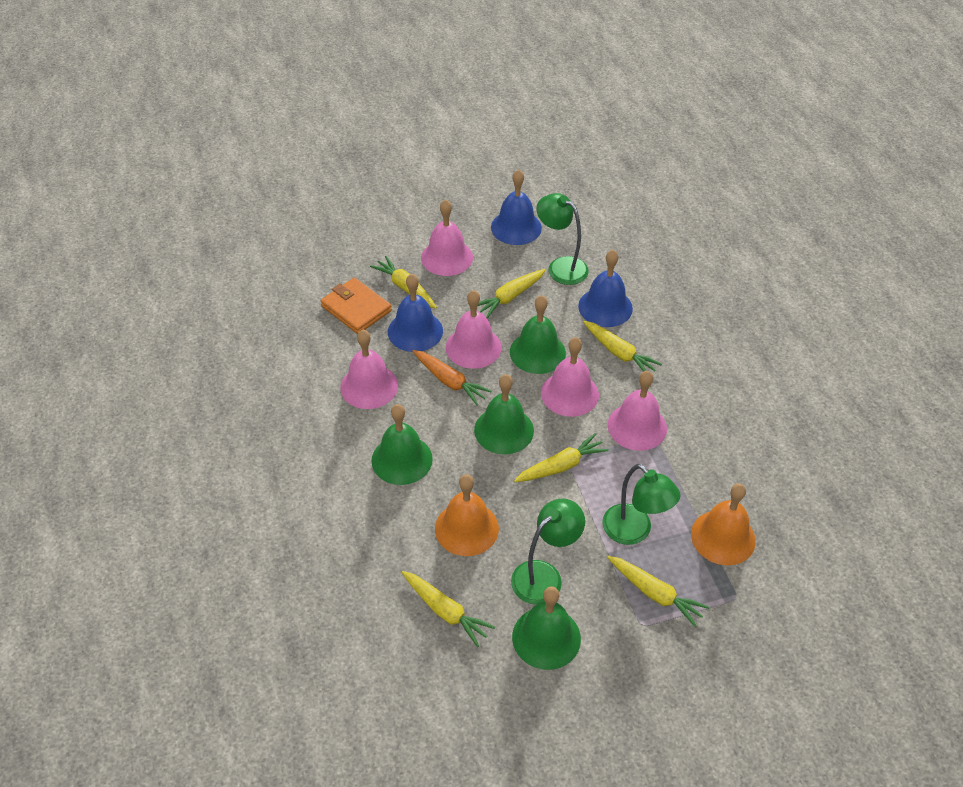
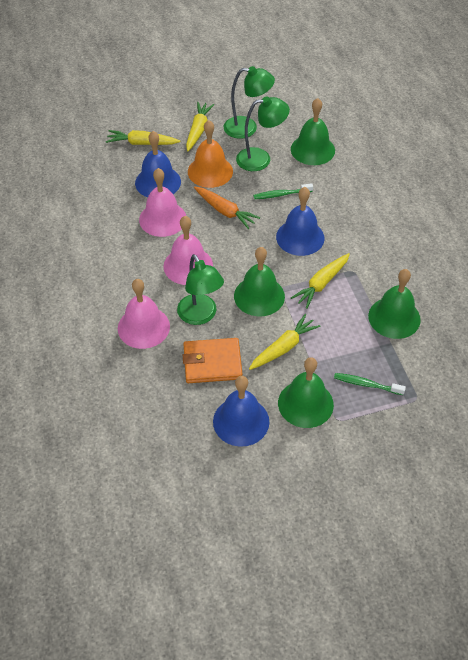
green toothbrush: none = 0 -> [253,183,313,199] [334,373,406,395] = 2
orange bell: [435,474,499,556] [691,484,756,565] = 2 -> [188,120,233,188] = 1
pink bell: [340,330,398,409] [421,199,473,276] [446,290,501,369] [541,337,599,417] [607,371,667,451] = 5 -> [118,279,170,349] [139,168,186,237] [163,216,213,285] = 3
yellow carrot: [370,256,437,309] [402,571,495,647] [478,269,546,318] [514,433,609,482] [583,321,662,372] [607,556,709,627] = 6 -> [106,130,180,145] [186,102,214,151] [249,314,321,370] [291,253,350,309] = 4

